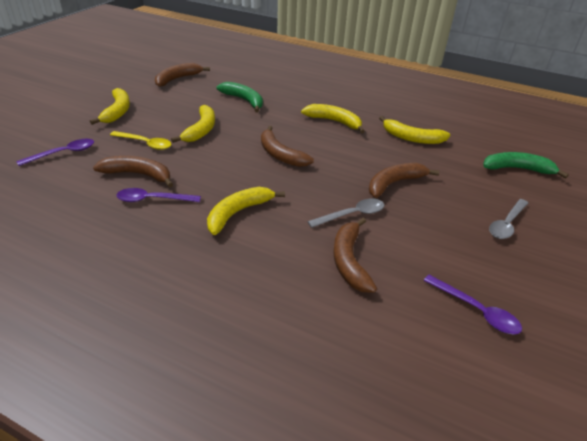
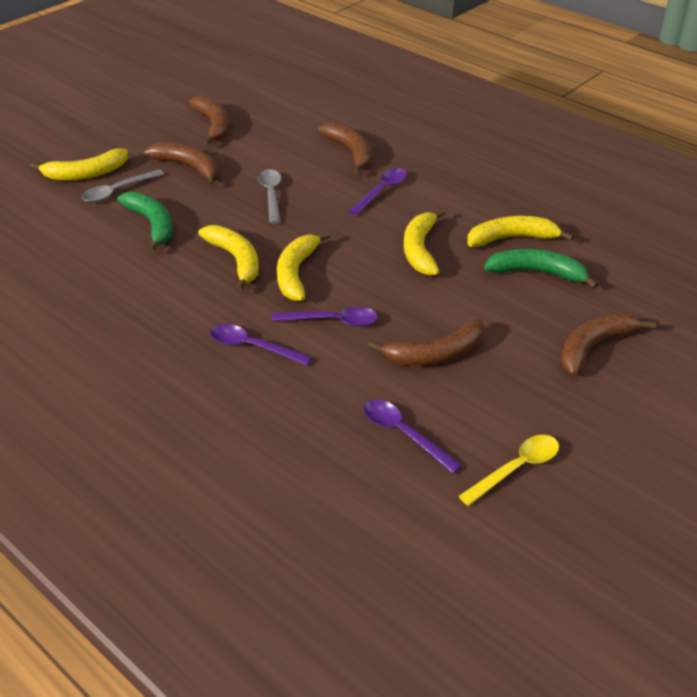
purple spoon: [16,139,94,166] [116,188,201,202] [423,275,522,334] = 3 -> [210,324,312,366] [271,307,378,326] [349,168,407,215] [363,399,462,473] = 4

